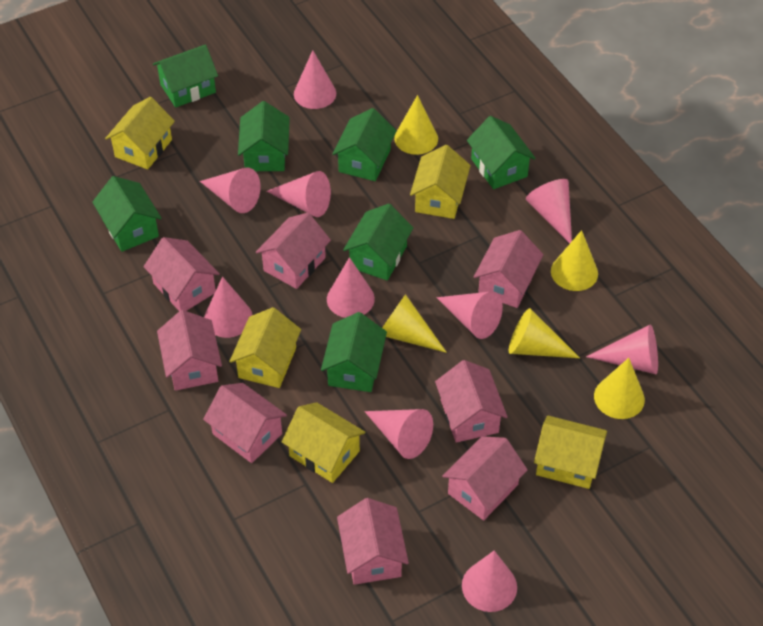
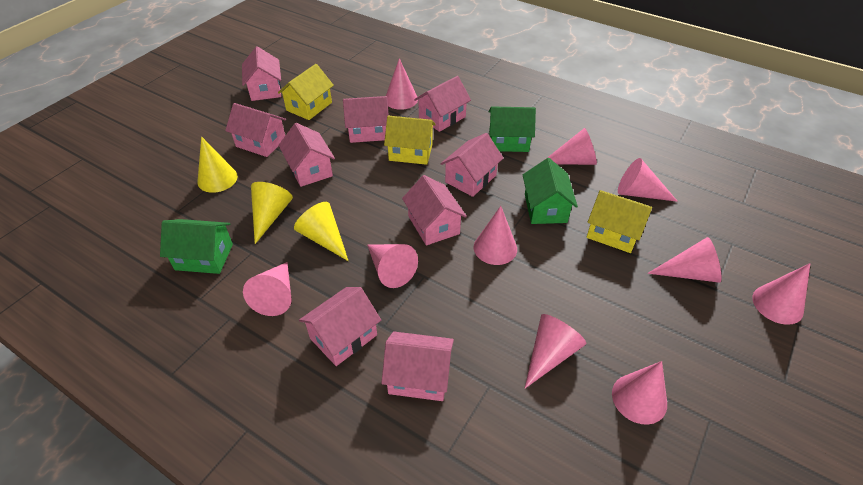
green house: [92,176,162,252] [153,44,218,108] [238,101,290,171] [321,312,387,392] [332,108,397,181] [343,204,413,281] [467,116,536,189] = 7 -> [160,219,233,274] [489,106,536,152] [523,158,578,224] = 3
pink house: [144,237,220,311] [157,310,222,391] [203,383,287,463] [256,213,331,289] [337,498,409,585] [435,360,508,443] [442,436,528,521] [474,230,544,308] = 8 -> [225,103,286,157] [242,46,281,101] [278,123,335,187] [299,287,381,366] [343,96,389,143] [381,331,454,401] [402,175,467,246] [414,76,471,132] [440,133,503,197] = 9
yellow cone: [382,294,447,353] [394,95,438,155] [509,308,580,358] [551,230,598,291] [594,358,645,419] = 5 -> [197,136,238,193] [251,182,293,244] [294,202,348,261] = 3
yellow house: [105,97,175,170] [229,307,301,388] [282,402,365,483] [410,145,471,219] [534,416,607,489] = 5 -> [278,64,334,120] [384,116,436,165] [587,190,652,253] = 3

